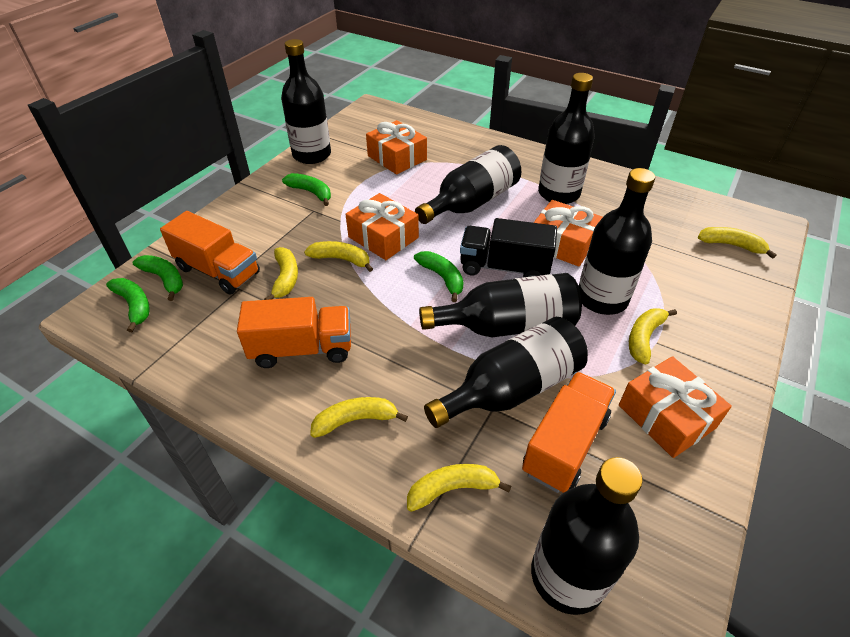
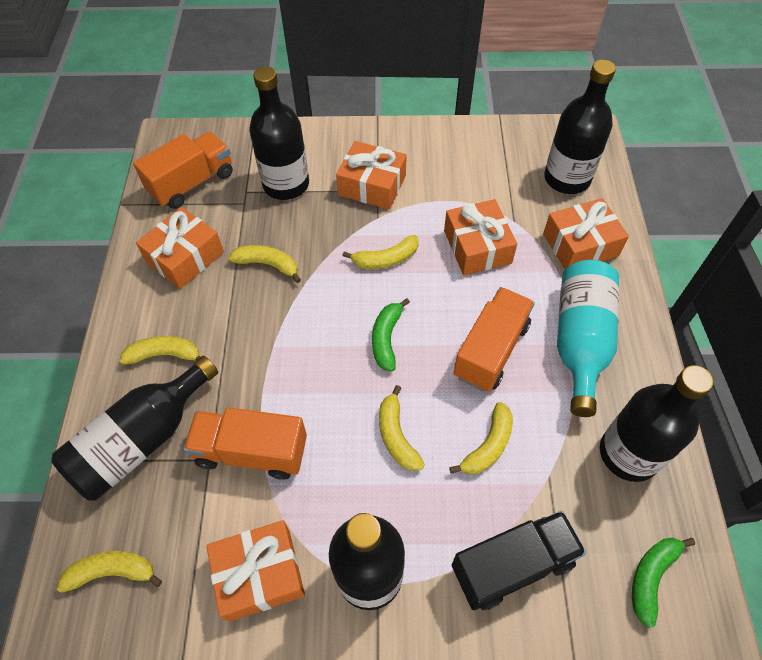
black bottle: [281,39,331,164] [415,145,521,224] [419,273,582,337] [424,317,588,428] [531,457,643,615] [538,73,595,204] [579,168,655,315] = 7 -> [51,356,218,501] [249,66,309,200] [329,513,405,610] [544,60,616,194] [600,365,714,482] = 5
green banana: [106,278,150,332] [133,255,183,301] [282,173,331,206] [414,251,464,302] = 4 -> [372,298,410,372] [632,538,695,628] = 2
orange gift: [346,193,419,260] [366,120,427,175] [533,200,603,267] [619,356,732,458] = 4 -> [136,207,224,289] [206,520,305,622] [336,141,407,210] [444,199,517,275] [543,198,629,269] = 5
turquoise bottle: none = 0 -> [557,260,619,417] = 1

